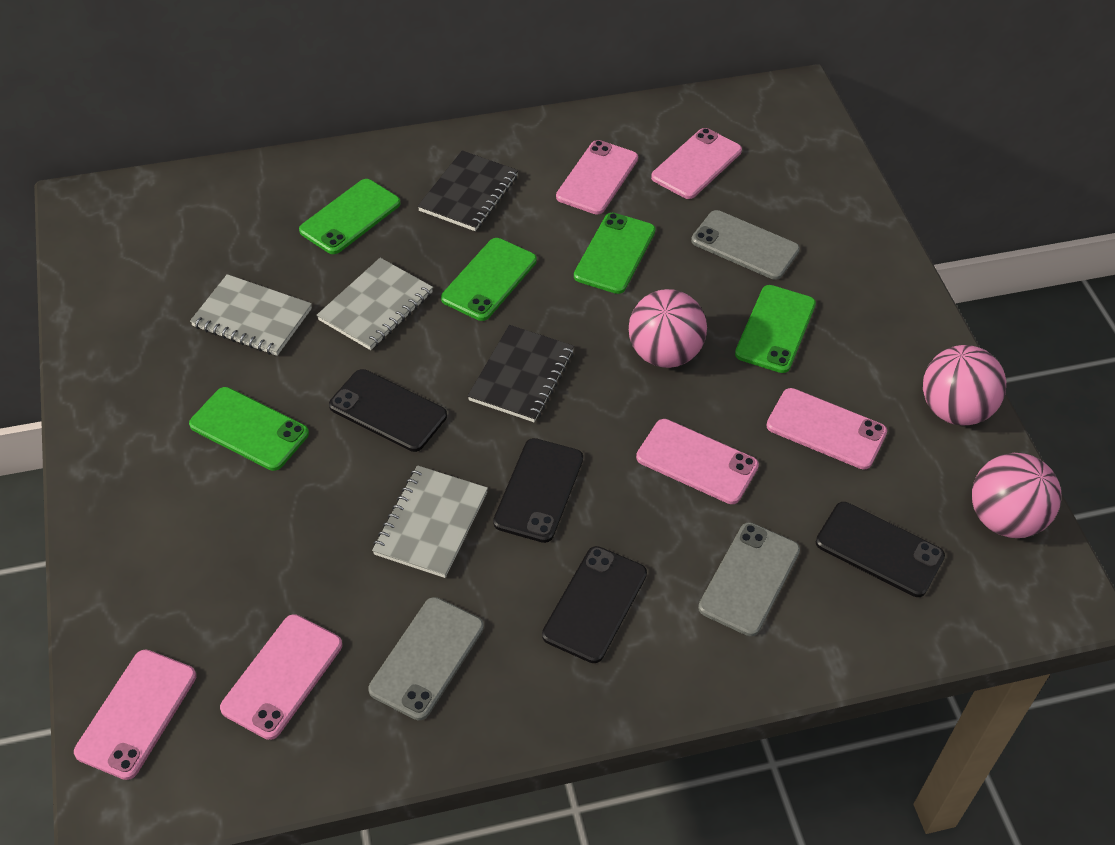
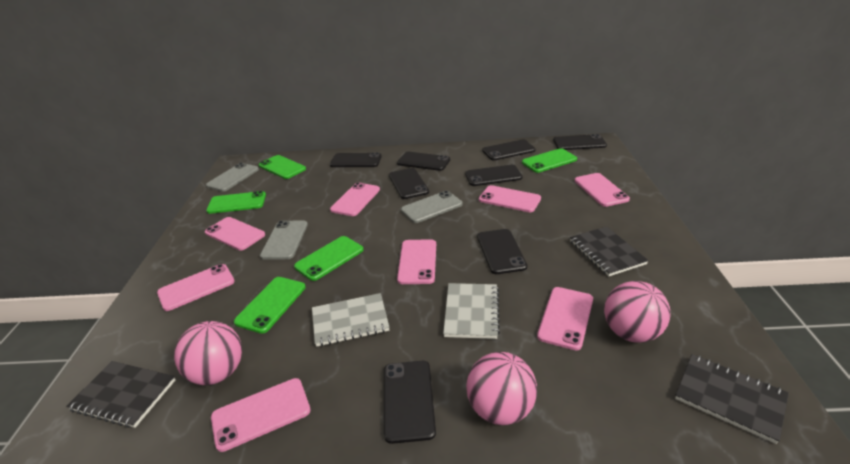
black notebook: [418,150,518,231] [468,325,574,422] = 2 -> [66,361,175,428] [570,226,649,276] [675,354,789,444] = 3
black phone: [329,369,447,452] [493,438,583,543] [542,546,647,663] [816,502,945,597] = 4 -> [330,152,381,167] [384,361,436,444] [389,168,429,199] [397,152,450,171] [465,165,522,186] [477,229,527,274] [482,140,536,160] [553,134,607,150] = 8
grey notebook: [190,274,312,356] [317,258,433,350] [372,465,488,578] = 3 -> [312,293,389,347] [443,283,500,339] = 2
pink phone: [74,649,196,780] [220,614,342,740] [556,140,638,215] [636,419,759,504] [651,128,742,199] [766,388,887,470] = 6 -> [157,264,235,311] [205,217,265,250] [211,378,311,452] [330,182,380,216] [397,239,436,284] [479,185,541,212] [537,287,593,351] [575,173,630,207] = 8

